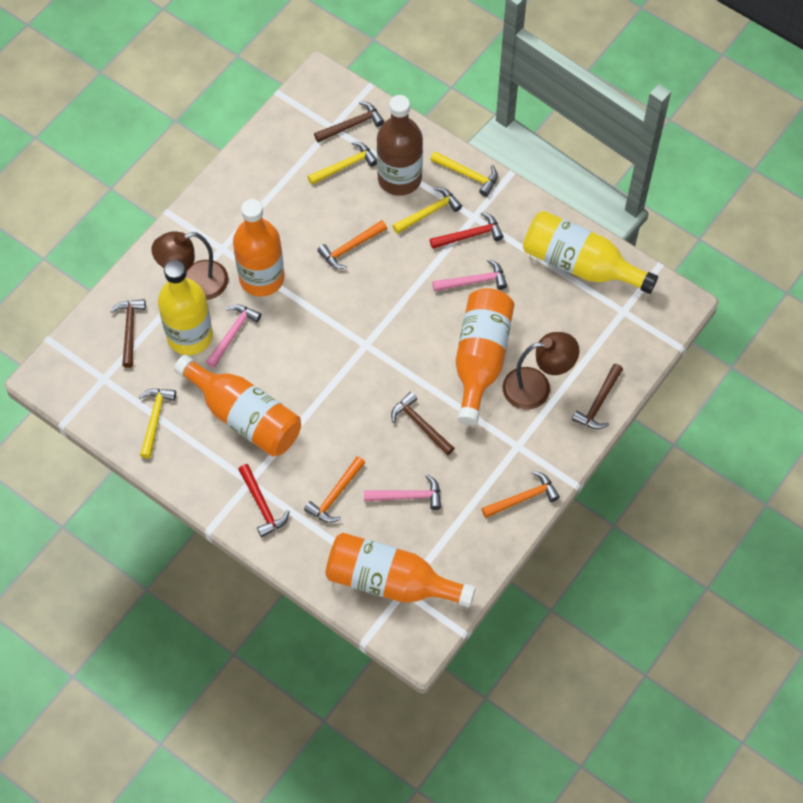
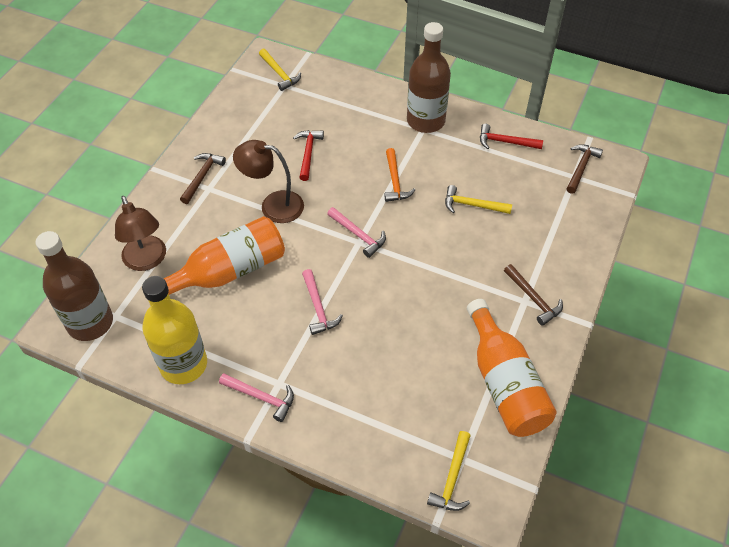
brown bottle: [377,95,423,196] = 1 -> [36,231,113,341] [407,22,451,133] = 2
brown hammer: [110,299,146,368] [314,101,384,143] [391,392,455,456] [572,364,623,429] = 4 -> [180,153,226,204] [504,264,563,326] [566,144,603,194] = 3
orange bottle: [174,355,301,457] [233,199,284,296] [325,533,476,608] [456,288,514,426] = 4 -> [164,216,285,295] [467,299,556,437] = 2
orange hammer: [304,456,365,523] [317,220,387,269] [481,471,560,518] = 3 -> [385,148,415,202] = 1
yellow bottle: [158,260,213,355] [523,211,658,294] = 2 -> [142,276,207,384] = 1
yellow hammer: [139,389,176,459] [308,142,377,185] [392,187,462,234] [430,151,498,197] = 4 -> [259,49,301,91] [427,431,471,511] [445,185,512,214] = 3

